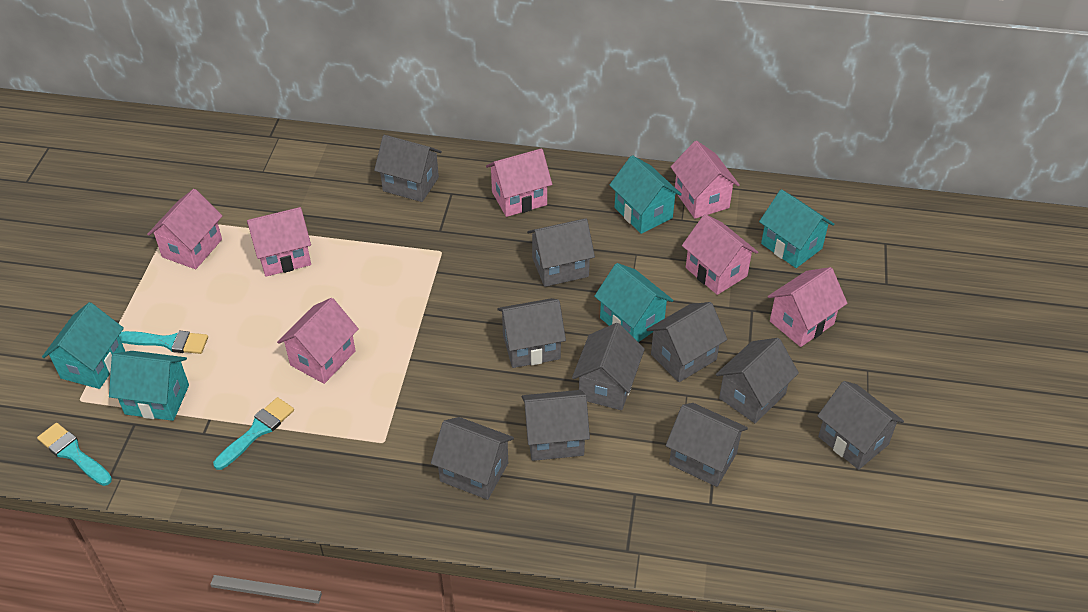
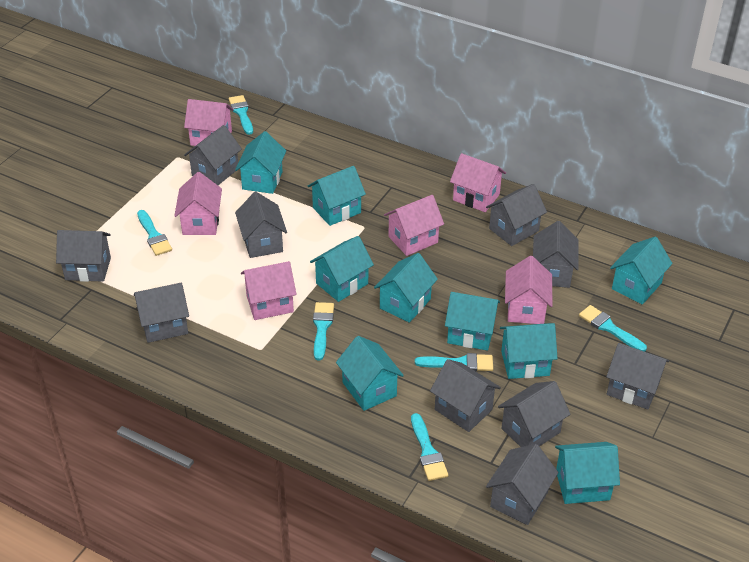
pink house: [147,189,222,269] [247,207,311,277] [277,298,359,384] [486,148,552,217] [671,141,740,219] [682,214,758,295] [768,267,848,347] = 7 -> [174,172,222,235] [184,99,234,146] [241,261,297,320] [384,195,444,256] [450,153,506,212] [505,256,553,324] = 6
turquoise brush: [37,423,112,486] [119,331,208,354] [213,397,294,470] = 3 -> [137,210,172,256] [229,95,253,135] [313,302,334,361] [411,413,448,481] [415,353,493,372] [579,305,647,352] = 6
turquoise house: [42,302,125,389] [109,351,189,421] [594,263,674,342] [610,155,682,234] [759,189,834,268] = 5 -> [235,131,286,194] [308,166,366,226] [310,236,374,302] [336,336,404,411] [374,253,438,323] [445,292,500,351] [500,323,558,379] [555,442,620,504] [610,237,673,304] = 9

